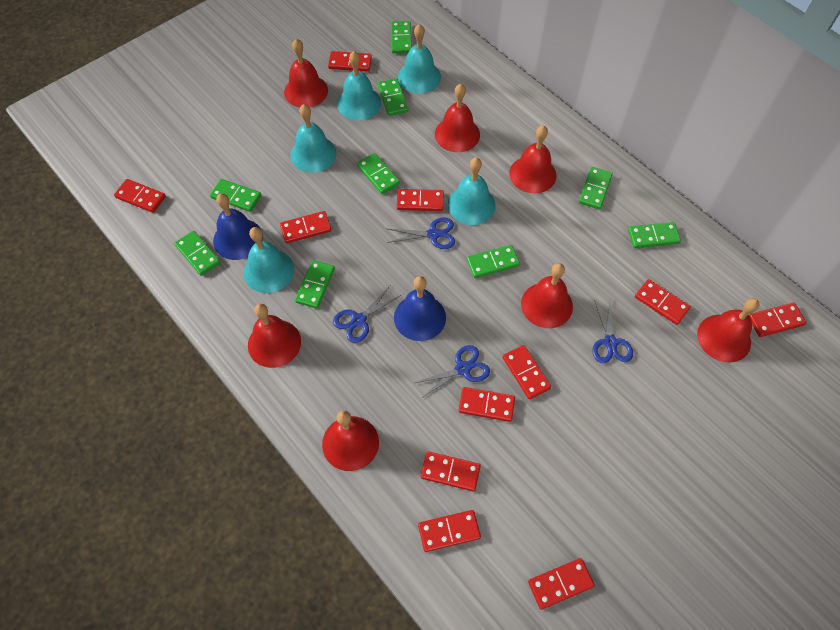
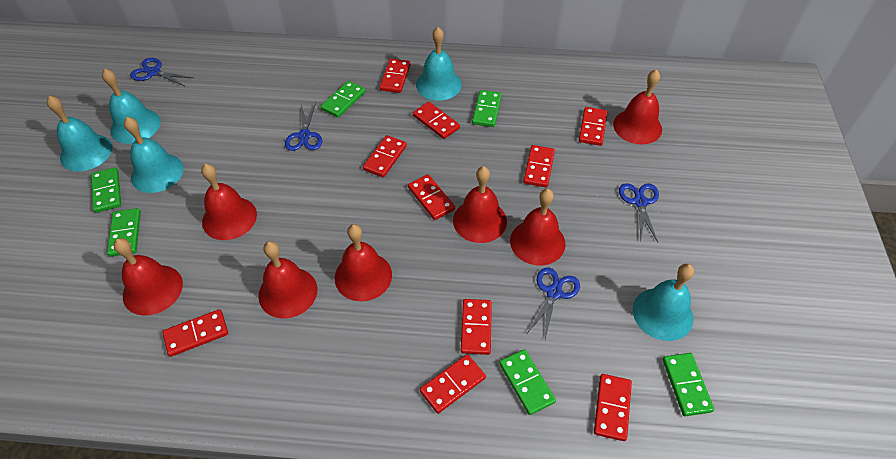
blue bell: [213,193,263,260] [394,276,446,341] = 2 -> none = 0
green domino: [174,231,221,276] [210,179,261,212] [295,260,335,309] [357,153,400,194] [378,79,408,116] [391,21,412,53] [467,245,520,278] [579,167,613,209] [628,222,681,248] = 9 -> [91,167,121,213] [107,208,141,257] [321,81,366,118] [472,90,502,127] [499,349,556,415] [663,353,714,416] = 6
red domino: [114,179,166,213] [280,211,331,243] [328,51,372,72] [397,189,444,211] [418,510,481,552] [420,451,481,491] [458,387,515,422] [503,345,551,399] [528,558,595,610] [635,279,691,325] [749,303,806,337] = 11 -> [162,309,228,357] [363,135,407,178] [380,59,411,93] [408,174,455,220] [413,102,460,139] [420,354,486,414] [461,299,492,355] [523,145,555,187] [579,107,607,146] [594,374,632,441] = 10

